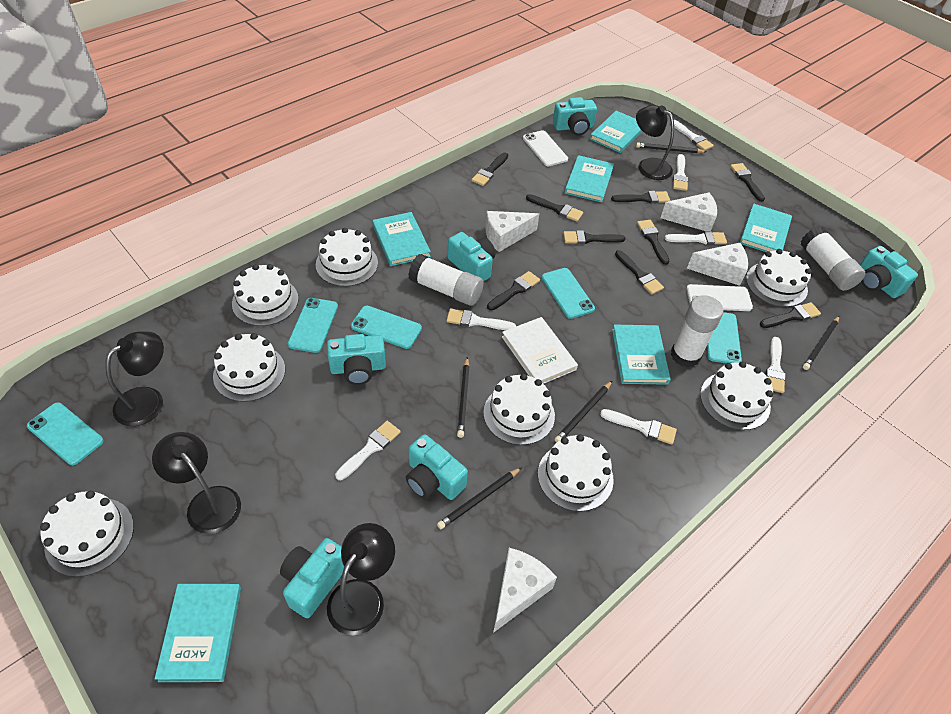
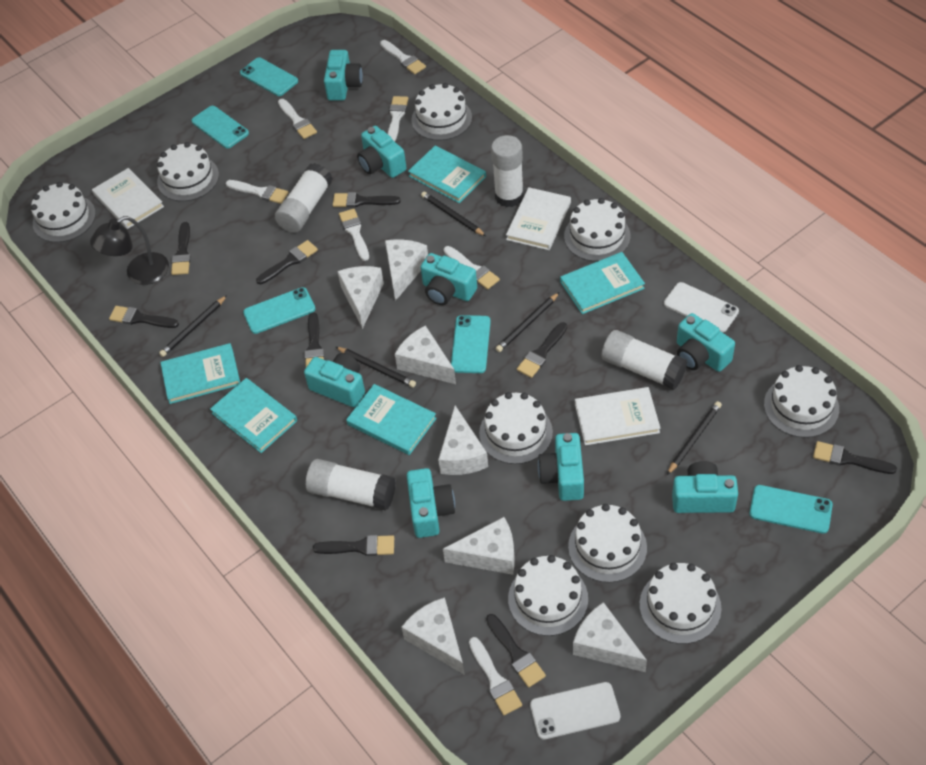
black lamp: [105,331,164,427] [152,432,241,534] [327,523,395,635] [636,105,674,180] = 4 -> [90,216,169,285] = 1
turquoise book: [155,584,241,682] [372,212,431,266] [565,155,614,202] [590,111,643,153] [612,324,671,385] [740,204,792,252] = 6 -> [160,343,240,404] [210,378,297,453] [346,384,437,455] [408,145,486,203] [560,252,645,314] = 5
turquoise camera: [280,538,344,618] [327,334,386,385] [406,434,468,500] [448,232,495,281] [553,97,597,135] [860,246,918,298] = 6 -> [304,353,365,407] [324,50,363,101] [357,126,407,178] [407,468,455,538] [421,253,477,305] [538,433,584,501] [672,461,738,513] [677,313,735,372] = 8
white book: [502,317,578,384] = 1 -> [92,168,164,229] [506,187,571,250] [575,387,660,445] = 3
white cake: [40,491,134,577] [213,333,285,402] [232,264,299,326] [316,228,378,287] [483,374,555,445] [538,434,614,512] [700,361,773,430] [746,249,812,307] = 8 -> [31,182,96,242] [157,142,219,201] [411,83,472,141] [479,392,553,464] [508,555,588,636] [564,198,630,261] [568,504,647,583] [640,563,722,644] [764,365,839,438] = 9
white cheese: [485,211,539,252] [493,548,557,633] [661,193,717,231] [687,243,748,286] = 4 -> [337,266,384,329] [385,240,428,301] [395,325,456,384] [401,597,465,675] [438,405,488,475] [443,517,515,575] [573,602,647,672] = 7
white glue stick: [408,254,484,306] [671,295,723,368] [801,226,865,291] = 3 -> [275,163,333,233] [306,459,396,511] [491,135,524,207] [601,330,687,390] = 4

